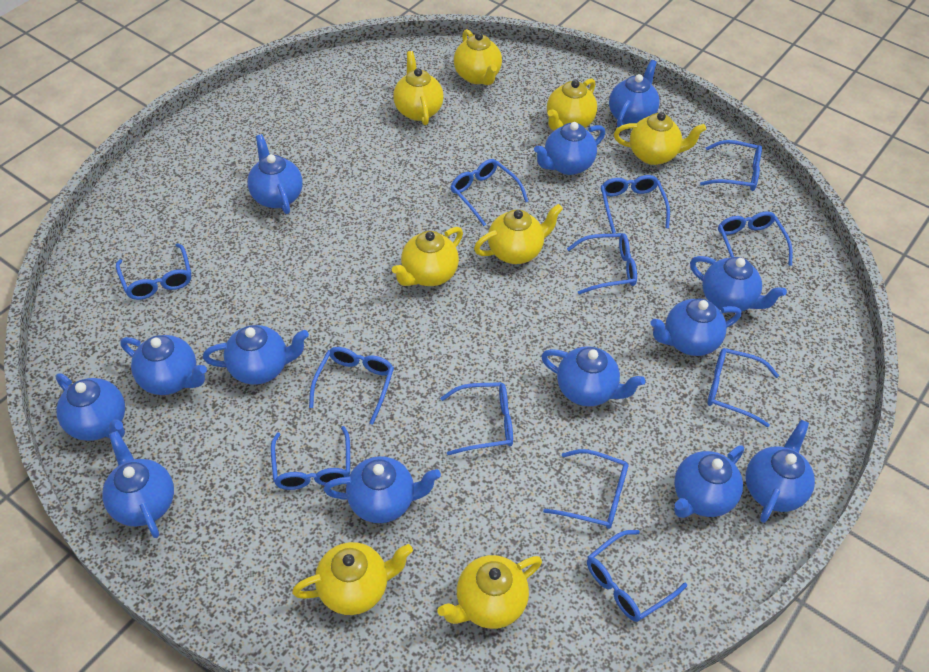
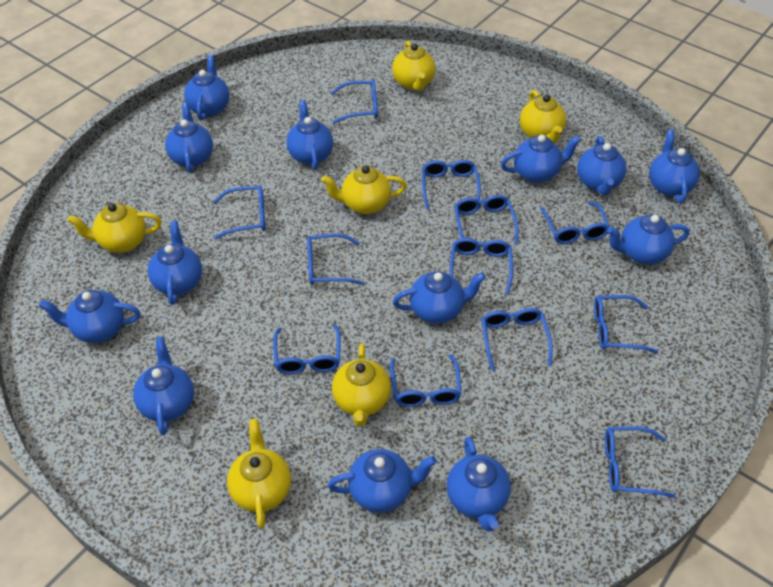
yellow teapot: [292,542,413,615] [392,227,463,286] [393,51,444,125] [437,555,542,629] [454,29,502,85] [474,204,563,264] [547,78,597,130] [614,112,706,165] = 8 -> [67,203,161,253] [227,419,291,529] [321,165,407,214] [332,343,391,427] [392,41,436,91] [520,90,566,144] = 6

